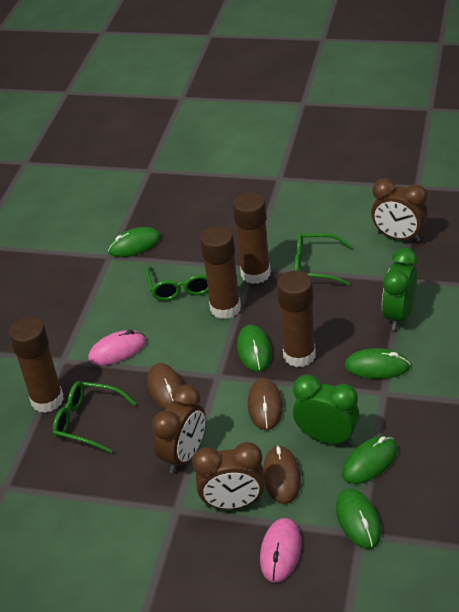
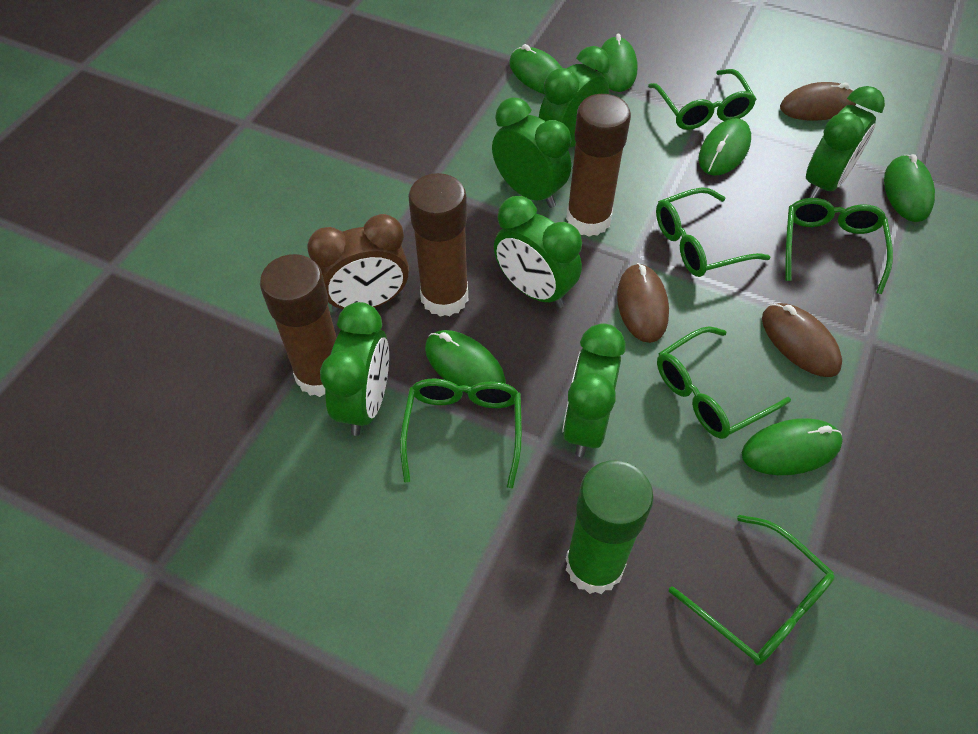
brown clock: [152,384,206,473] [192,442,265,510] [371,178,428,242] = 3 -> [307,214,409,312] = 1
brown glue stick: [9,317,64,413] [200,226,241,319] [233,192,271,284] [277,271,316,367] = 4 -> [260,254,337,397] [408,173,468,317] [566,94,631,237] = 3
green clock: [293,374,360,445] [382,248,417,331] = 2 -> [320,302,389,436] [492,97,571,208] [494,196,582,308] [539,46,610,147] [562,323,626,457] [806,86,885,198] = 6
green glasses: [53,381,136,453] [146,259,208,301] [294,233,352,286] = 3 -> [400,379,522,488] [648,69,757,130] [656,187,770,277] [657,326,791,439] [669,515,835,665] [786,198,893,294] = 6
green glue stick: none = 0 -> [566,460,654,594] = 1
green mouse: [108,227,161,257] [237,325,272,372] [336,488,381,549] [342,436,398,484] [345,348,410,379] = 5 -> [425,330,506,394] [509,44,562,94] [598,34,637,92] [699,118,751,176] [742,418,843,475] [884,154,935,222] = 6
pink mouse: [88,330,146,365] [260,518,301,583] = 2 -> none = 0

